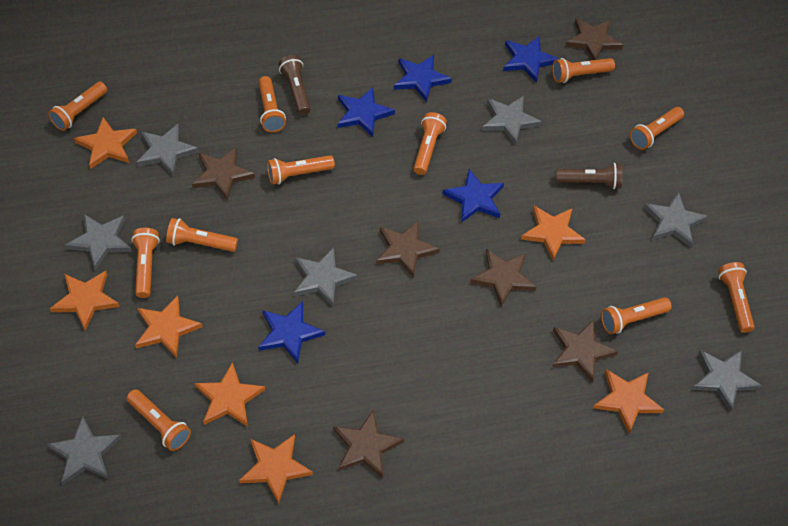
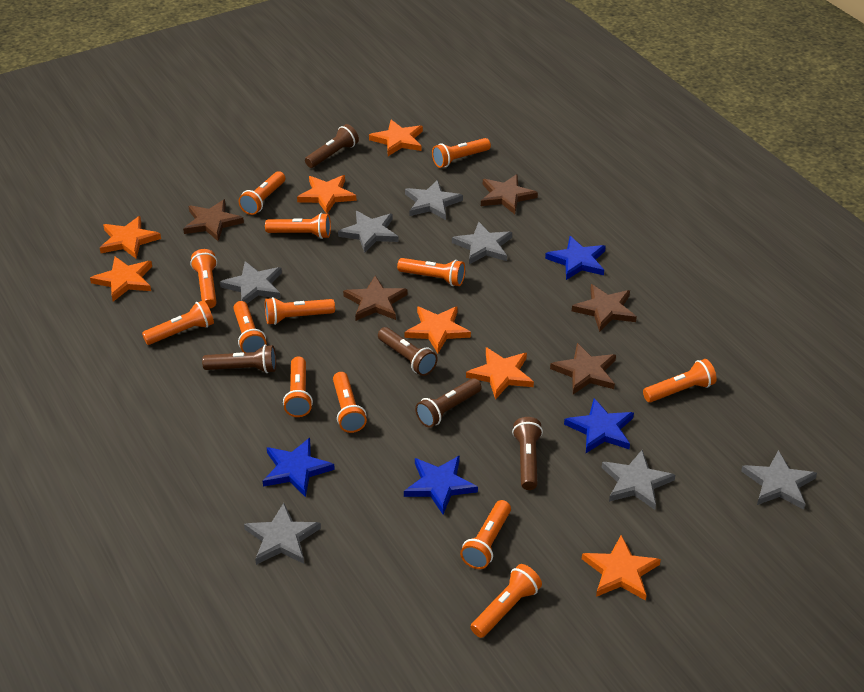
blue star: [258,301,325,364] [338,87,395,137] [394,54,452,102] [442,169,504,223] [503,36,559,83] = 5 -> [263,438,335,497] [404,456,478,514] [545,236,606,280] [564,398,634,453] = 4
brown flashlight: [278,55,311,115] [555,163,623,189] = 2 -> [202,345,276,373] [305,124,359,168] [378,327,438,376] [415,378,482,428] [512,417,543,490] = 5
brown star: [192,147,255,201] [333,410,404,479] [376,221,440,278] [470,249,536,307] [552,320,618,383] [565,18,623,60] = 6 -> [183,199,244,241] [343,276,408,321] [481,174,538,214] [550,343,616,394] [572,284,637,332] = 5
orange flashlight: [48,82,107,131] [127,389,191,451] [131,228,160,298] [166,218,238,252] [259,76,286,132] [267,155,335,185] [413,112,447,175] [552,58,615,83] [601,297,672,334] [630,107,684,150] [718,262,755,333] = 11 -> [142,300,214,345] [190,249,217,309] [233,301,266,353] [238,171,285,215] [265,213,331,239] [265,297,335,325] [283,357,313,417] [333,372,367,433] [397,258,465,286] [432,138,491,168] [460,500,511,569] [470,564,542,638] [643,359,717,402] = 13

